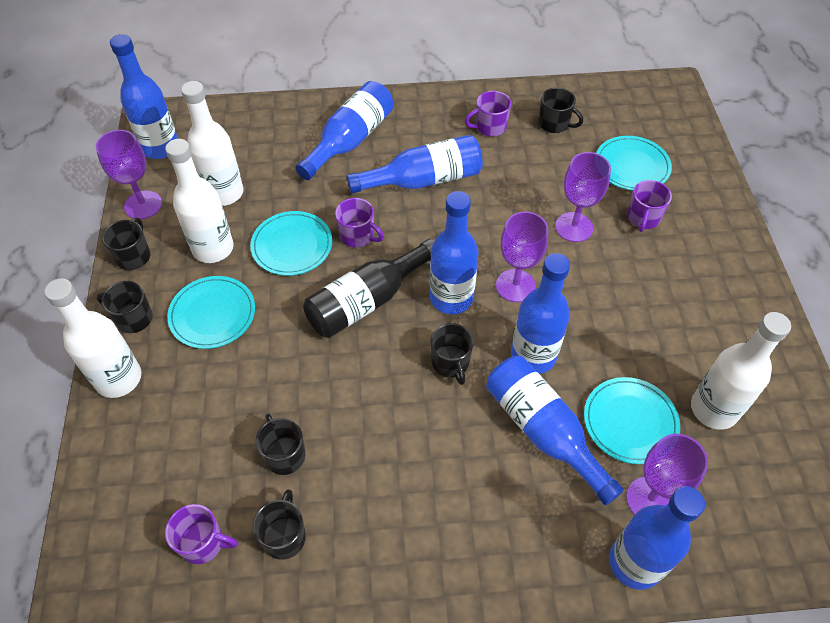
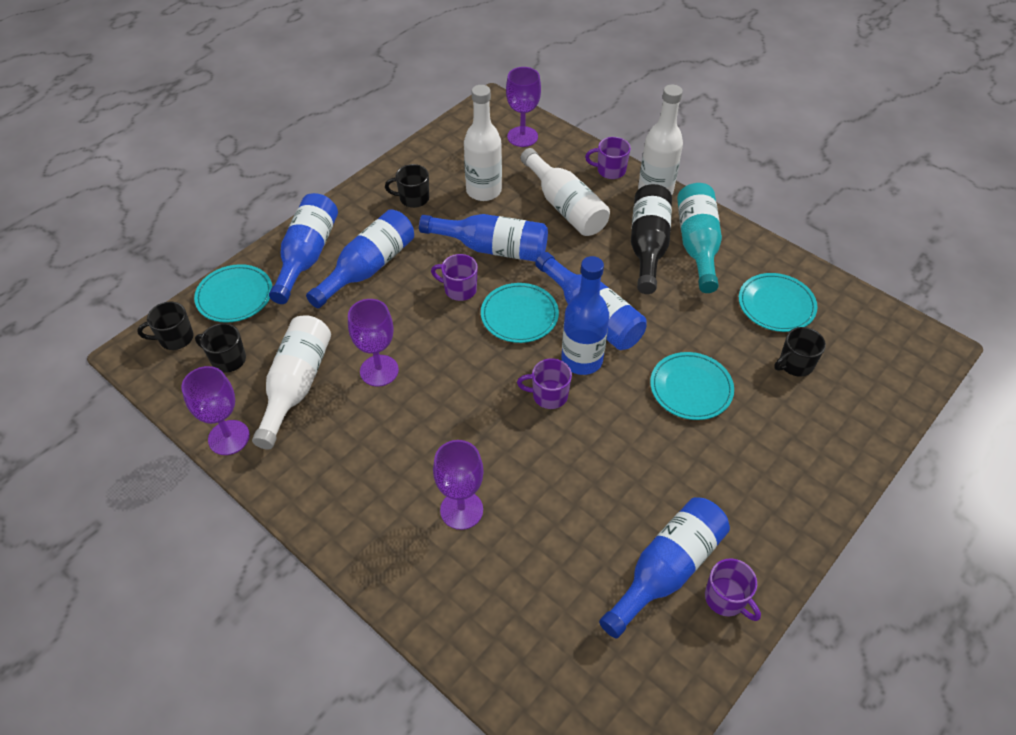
black mug: [96,281,153,333] [102,218,150,270] [252,489,306,560] [255,413,306,475] [430,323,474,385] [539,88,583,133] = 6 -> [137,302,194,350] [195,323,246,373] [385,164,429,208] [774,327,826,377] = 4
blue bottle: [110,34,178,159] [296,81,394,180] [346,135,483,193] [430,191,479,314] [486,356,624,506] [511,253,570,374] [609,486,705,590] = 7 -> [269,193,338,304] [306,209,414,308] [419,214,548,262] [535,252,647,350] [562,256,609,375] [599,497,730,639] = 6
turquoise bottle: none = 0 -> [677,183,722,293] = 1

